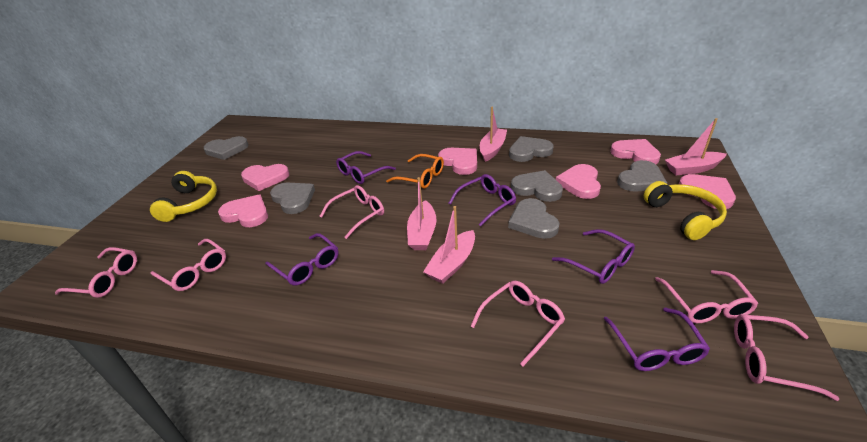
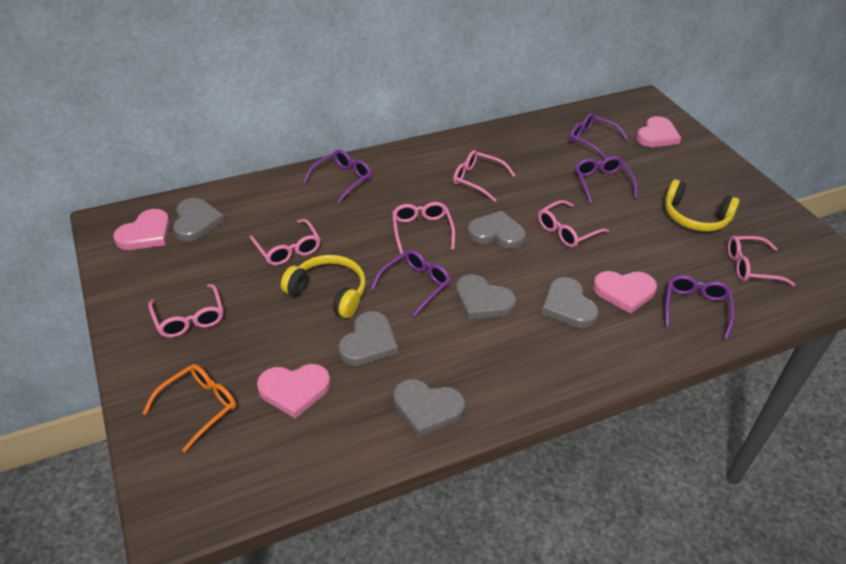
pink boat: [407,177,436,250] [423,206,475,284] [480,107,507,162] [665,118,727,176] = 4 -> none = 0
pink heart: [218,194,268,227] [241,164,289,191] [438,148,477,175] [556,164,601,199] [610,139,661,164] [679,174,736,209] = 6 -> [113,209,170,250] [257,364,330,419] [593,271,657,314] [636,116,681,147] = 4

